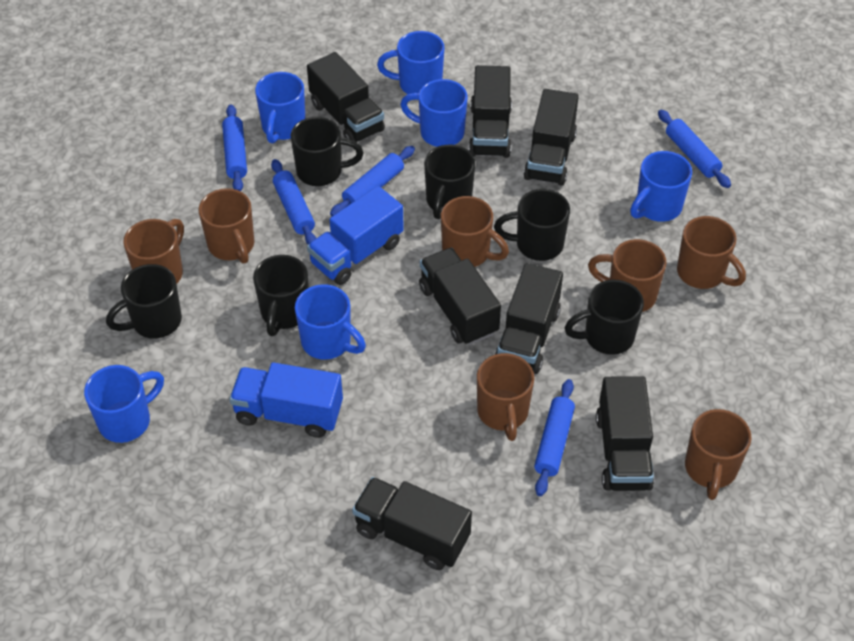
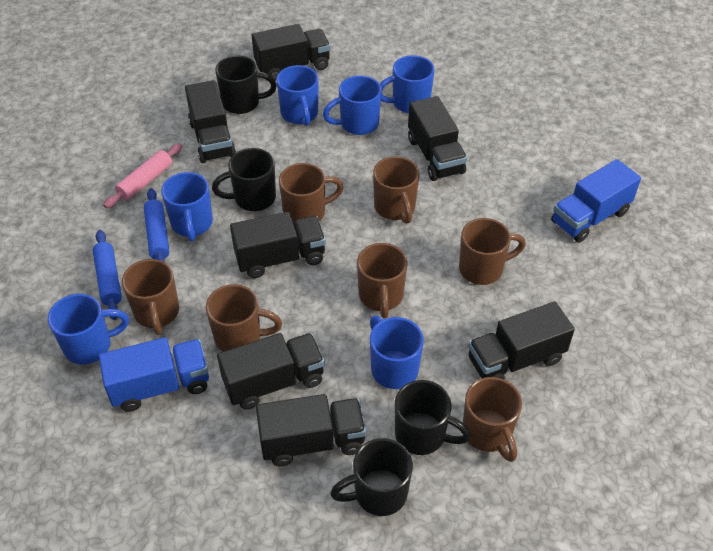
black mug: [106,264,182,339] [253,255,309,336] [291,117,363,186] [424,145,475,219] [494,189,570,261] [565,280,644,355] = 6 -> [212,148,276,211] [215,55,277,114] [330,438,413,516] [395,380,471,455] = 4
blue rolling pin: [222,105,247,191] [271,159,316,245] [330,146,415,216] [534,379,575,496] [658,110,731,188] = 5 -> [93,230,122,320] [144,188,169,262] = 2
pink rolling pin: none = 0 -> [103,143,182,208] = 1

